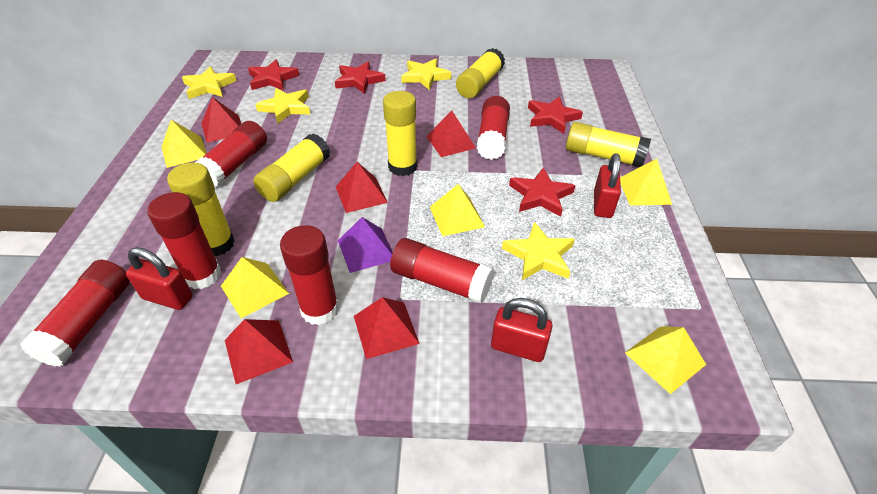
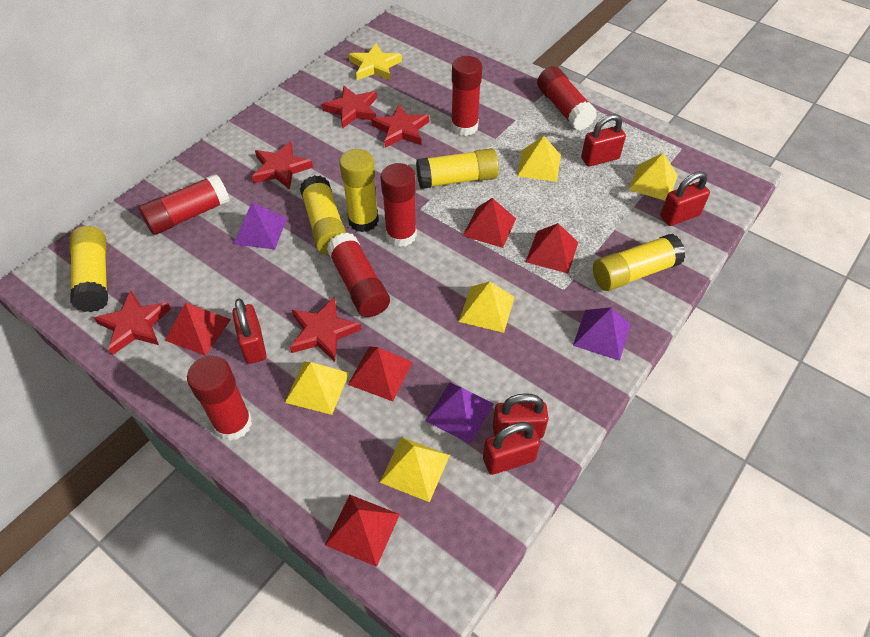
purple pyramid: [338,217,393,273] = 1 -> [234,202,287,250] [425,383,494,444] [573,308,631,361] = 3
red padlock: [126,247,193,310] [491,298,552,362] [594,153,621,218] = 3 -> [232,299,266,364] [483,422,540,475] [493,393,549,439] [581,114,626,166] [660,171,710,226] = 5
red star: [248,60,299,90] [335,62,386,94] [509,168,576,217] [528,96,583,134] = 4 -> [94,290,171,355] [252,141,313,190] [290,297,362,362] [322,86,377,129] [371,104,429,148] = 5
yellow star: [182,66,237,99] [255,88,310,123] [401,59,451,90] [502,222,575,280] = 4 -> [348,43,402,81] = 1

